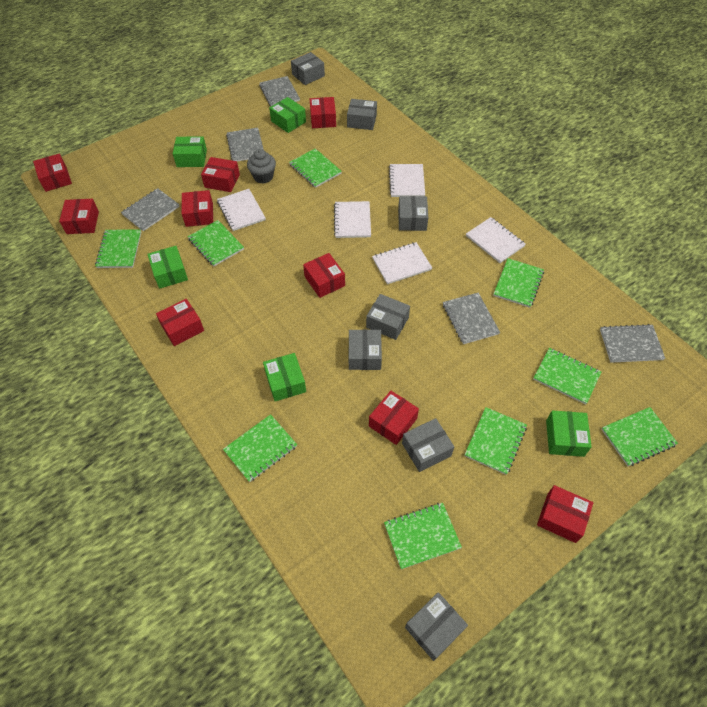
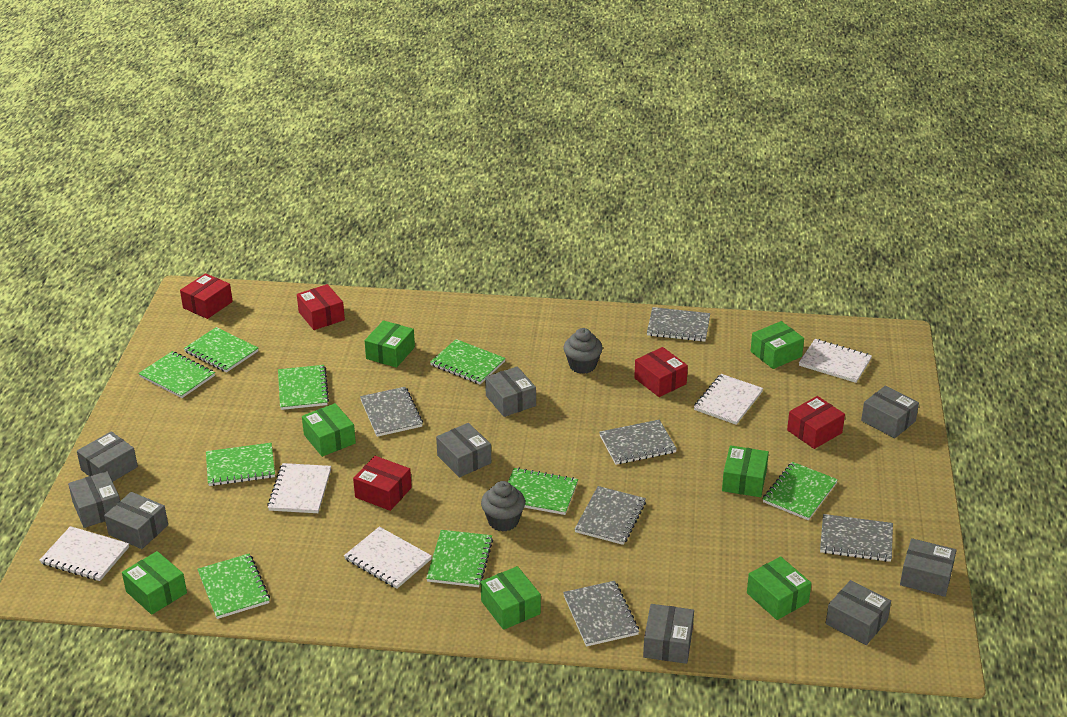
green box: [147,246,188,289] [173,136,207,167] [263,353,306,401] [269,97,306,133] [546,410,592,457] = 5 -> [122,551,187,615] [302,403,356,457] [365,320,415,368] [481,566,541,630] [722,445,769,497] [747,556,812,620] [750,321,804,369] = 7
grey box: [291,52,325,85] [347,99,377,130] [349,329,382,370] [366,294,410,340] [398,196,428,231] [402,418,454,472] [405,592,468,661] = 7 -> [68,471,120,528] [77,431,138,482] [104,492,168,549] [436,423,491,477] [485,366,536,417] [643,604,694,664] [826,580,891,645] [861,386,919,438] [900,538,957,597] = 9
grey cupcake: [247,149,276,184] = 1 -> [481,481,525,532] [564,328,603,374] = 2
grey notebook: [121,188,180,231] [226,128,264,162] [259,76,300,106] [443,293,500,344] [600,324,665,363] = 5 -> [360,387,423,437] [563,581,639,647] [575,486,646,545] [599,420,677,465] [647,307,710,342] [820,514,893,562] = 6
red box: [33,154,72,192] [59,199,99,234] [156,299,204,346] [181,190,213,227] [201,157,240,192] [303,253,345,298] [310,97,336,128] [369,391,419,445] [537,485,593,543] = 9 -> [180,273,233,319] [297,284,345,330] [353,456,412,511] [634,347,688,397] [787,396,845,449] = 5

